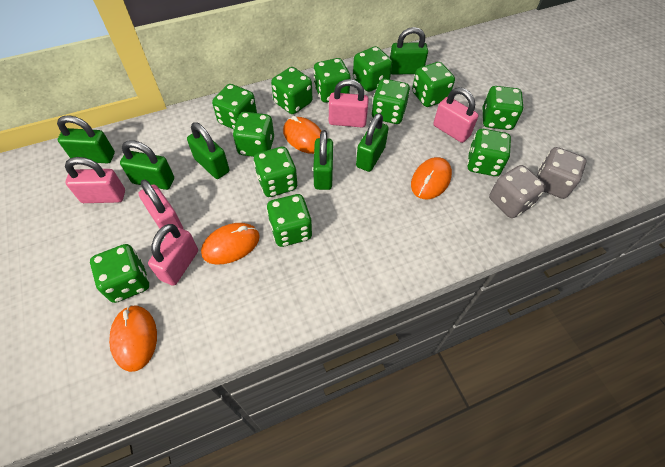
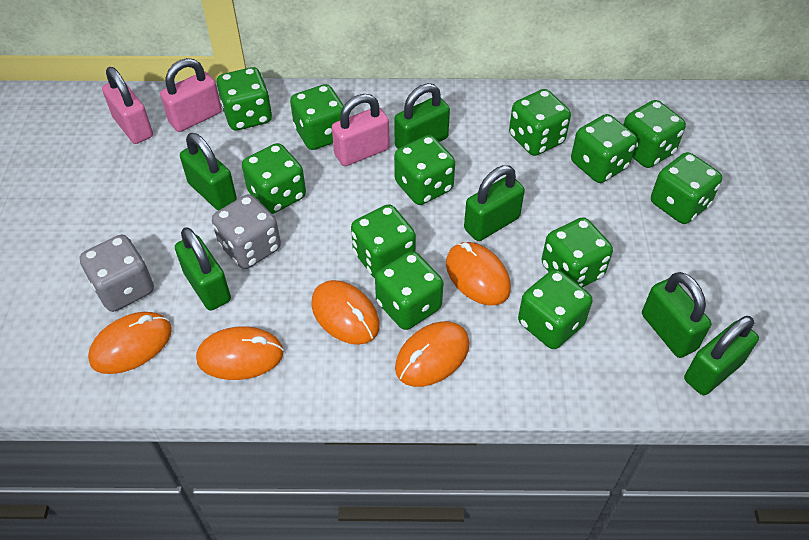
orange mouse: [109,305,157,372] [201,223,260,265] [283,116,321,154] [411,157,452,199] = 4 -> [88,312,172,374] [196,326,284,380] [311,280,380,345] [395,321,470,387] [446,242,511,305] = 5
pink padlock: [65,157,125,203] [139,180,183,237] [148,224,198,286] [329,79,369,127] [433,87,479,143] = 5 -> [102,67,153,144] [160,58,222,132] [332,94,390,166] = 3

